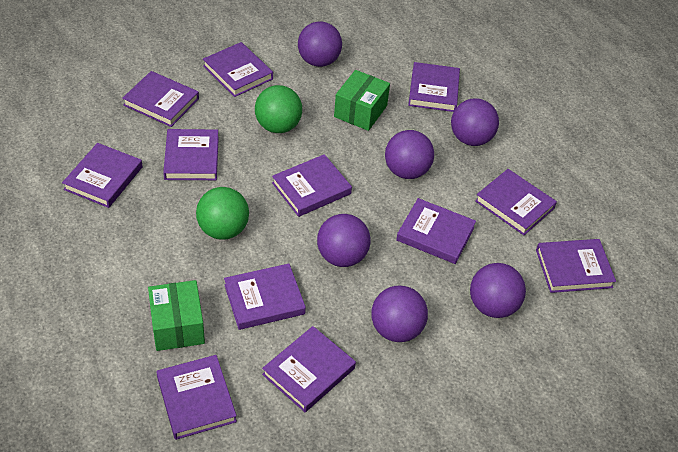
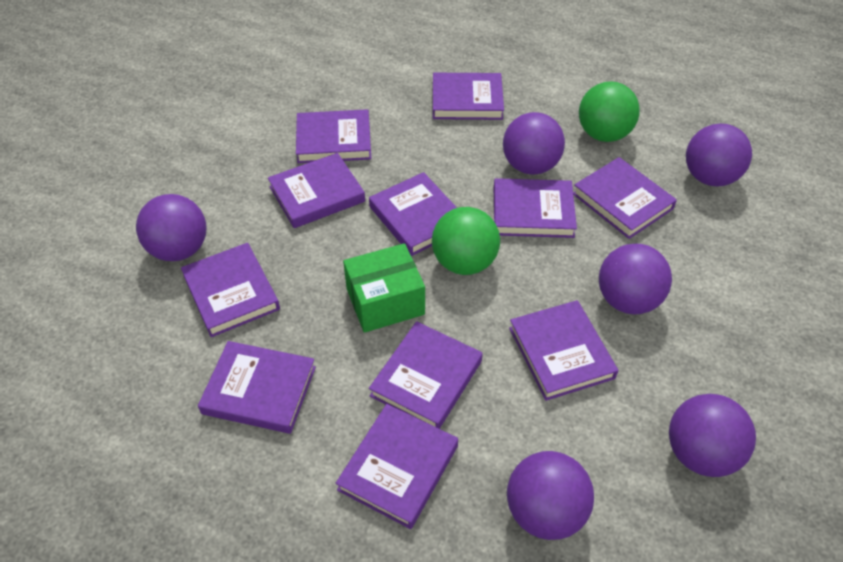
green box: [148,280,205,351] [334,70,390,131] = 2 -> [343,243,425,333] = 1
purple book: [62,143,143,208] [122,71,199,127] [156,355,237,440] [163,129,219,180] [203,42,273,97] [224,263,306,330] [262,326,356,412] [272,154,352,217] [396,198,476,264] [408,62,460,112] [475,169,557,235] [536,239,616,293] = 12 -> [181,243,280,337] [198,341,316,434] [268,153,365,228] [296,109,371,163] [336,404,458,529] [369,172,457,256] [369,321,483,429] [433,73,504,120] [494,178,577,238] [509,300,618,401] [573,157,677,239] = 11

